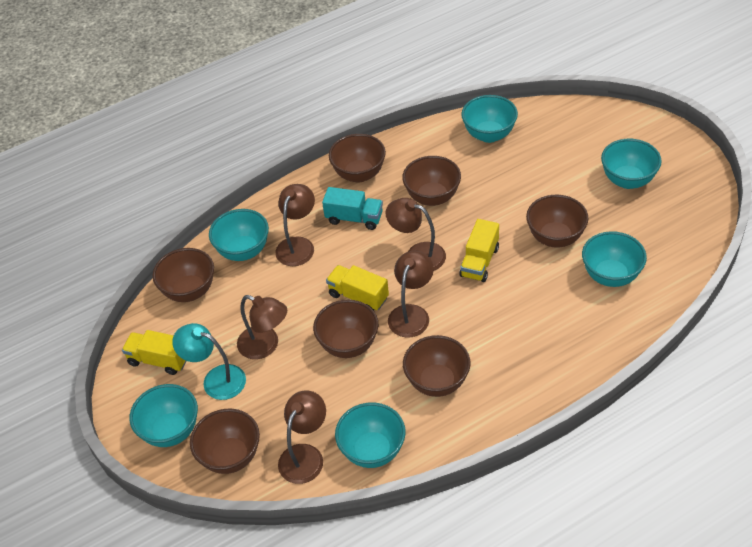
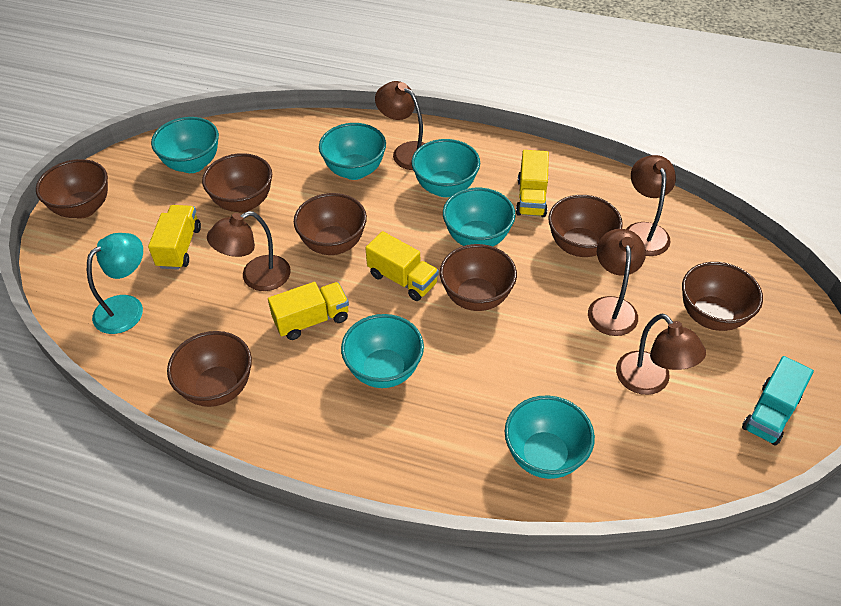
yellow truck: [122,330,186,375] [326,265,389,311] [459,219,499,282] = 3 -> [148,205,201,270] [268,282,349,340] [365,231,439,301] [516,150,549,217] = 4

